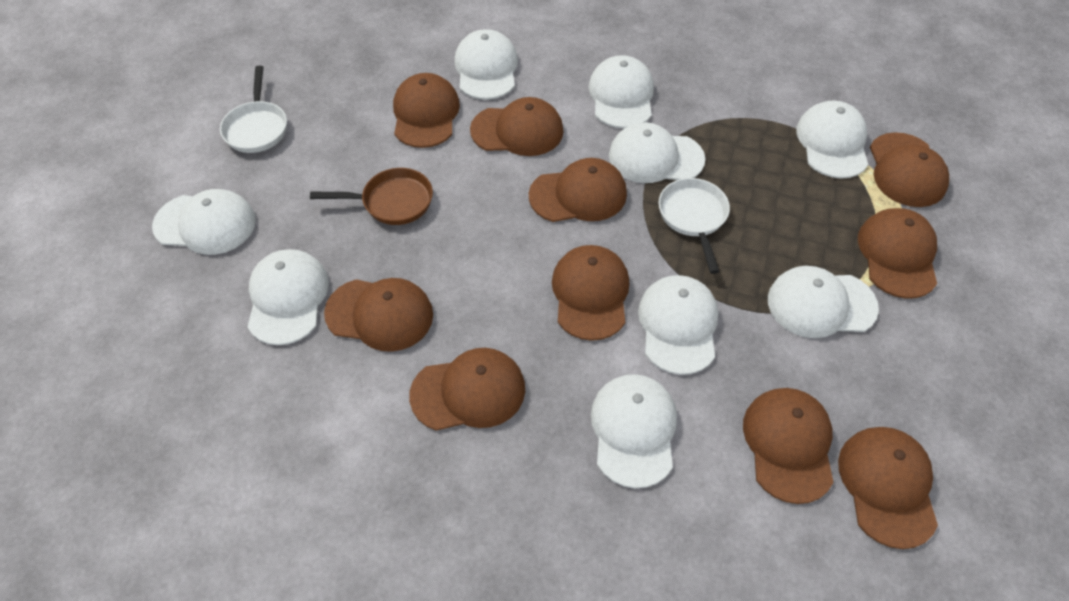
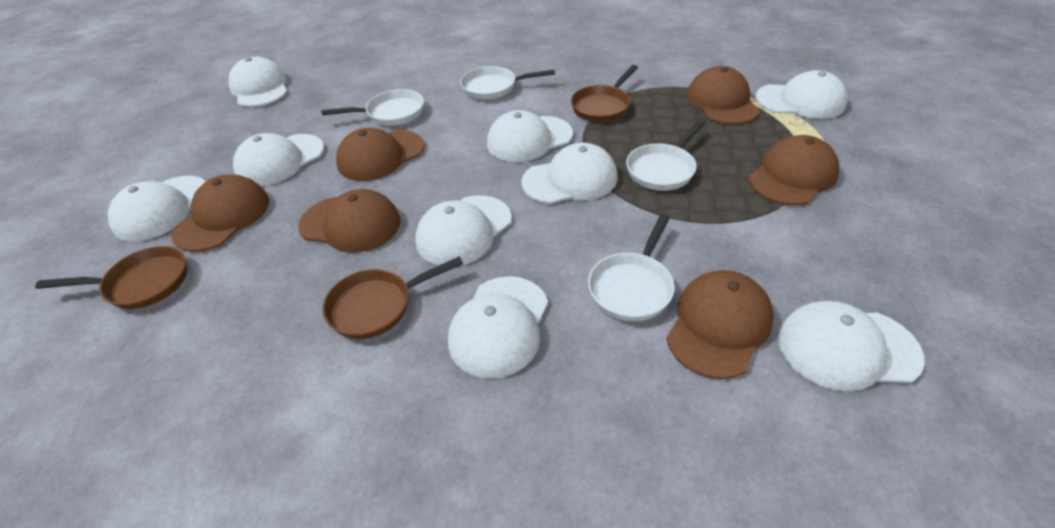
brown cap: [324,278,433,352] [393,73,460,148] [409,348,525,431] [470,97,564,156] [529,158,627,222] [552,245,629,341] [743,388,833,504] [838,427,938,549] [858,208,937,299] [870,132,949,207] = 10 -> [171,175,269,252] [298,189,400,253] [336,128,425,181] [666,270,774,379] [687,66,760,125] [749,135,839,205] = 6
brown pan: [310,168,433,225] = 1 -> [35,246,187,309] [322,257,463,339] [571,65,638,122] = 3
white pan: [220,66,287,153] [659,178,730,274] = 2 -> [321,89,424,126] [460,66,555,100] [588,214,675,321] [626,120,706,191] = 4

